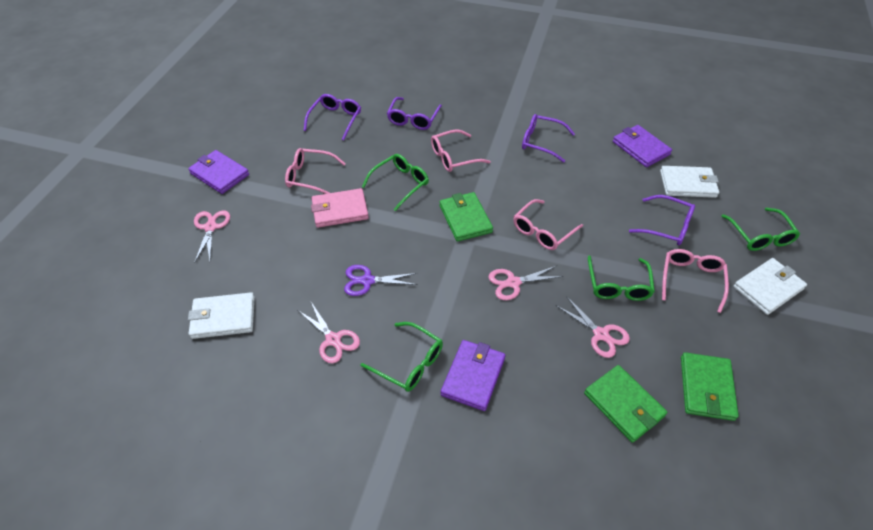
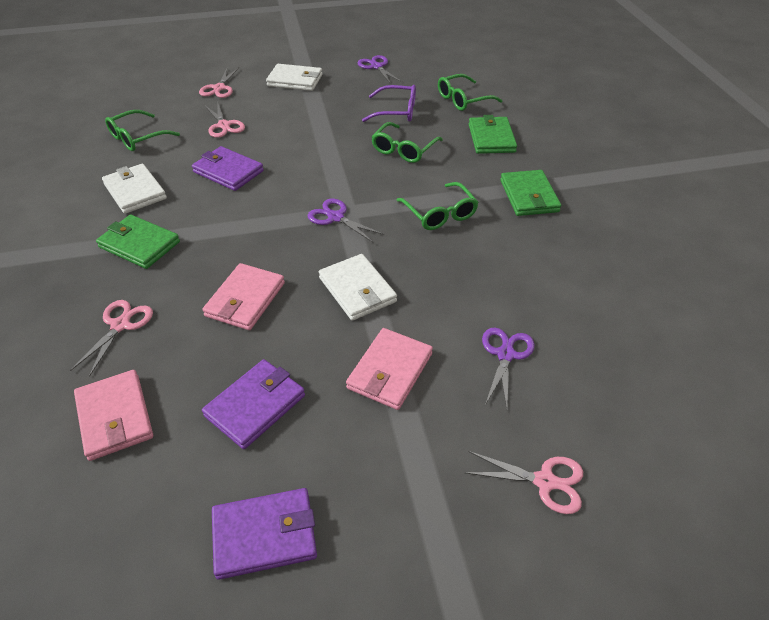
pink glasses: [285,148,346,194] [431,129,491,172] [513,199,583,250] [662,249,729,313] = 4 -> none = 0
pink wallet: [311,188,369,228] = 1 -> [74,370,153,461] [202,263,285,330] [346,328,433,410] = 3
purple glasses: [303,94,361,141] [387,97,442,130] [522,114,575,163] [629,195,695,246] = 4 -> [362,85,416,122] = 1
purple scissors: [344,265,418,296] = 1 -> [307,199,384,242] [357,55,402,84] [482,327,535,409] = 3

